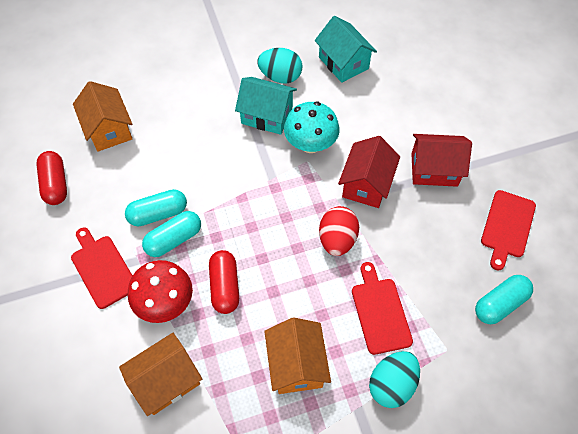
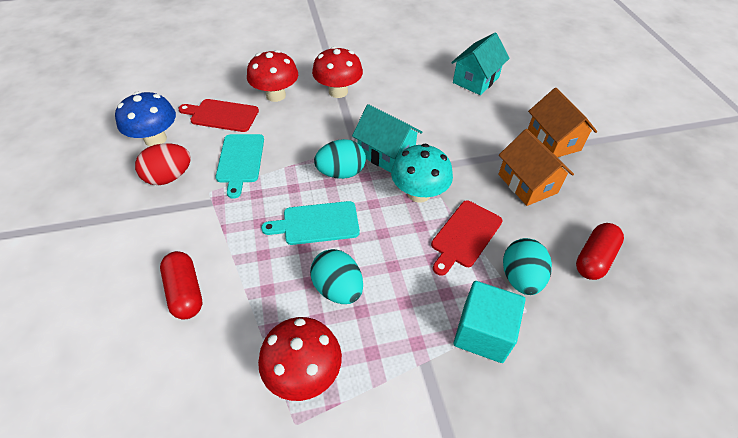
blue mushroom: none = 0 -> [115,92,176,146] = 1
orange house: [73,81,132,152] [119,333,202,416] [264,317,331,394] = 3 -> [498,129,574,206] [528,88,597,157] = 2
red cutting board: [71,228,133,309] [352,262,413,355] [481,190,536,271] = 3 -> [178,99,259,132] [431,200,502,276] = 2
red house: [338,136,400,208] [411,134,472,187] = 2 -> none = 0
red mushroom: [128,260,193,323] = 1 -> [247,50,298,102] [258,317,342,401] [312,46,363,98] = 3
turquoise capsule: [125,189,187,226] [142,211,201,257] [475,275,533,324] = 3 -> none = 0
turquoise cube: none = 0 -> [453,281,525,363] = 1
turquoise cutting board: none = 0 -> [216,134,264,199] [261,201,360,245] = 2
turquoise egg: [257,48,303,83] [369,351,420,408] = 2 -> [310,249,363,304] [314,139,366,179] [503,238,552,295] = 3

